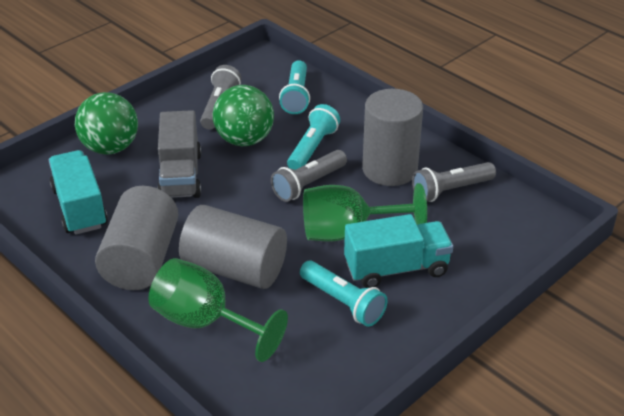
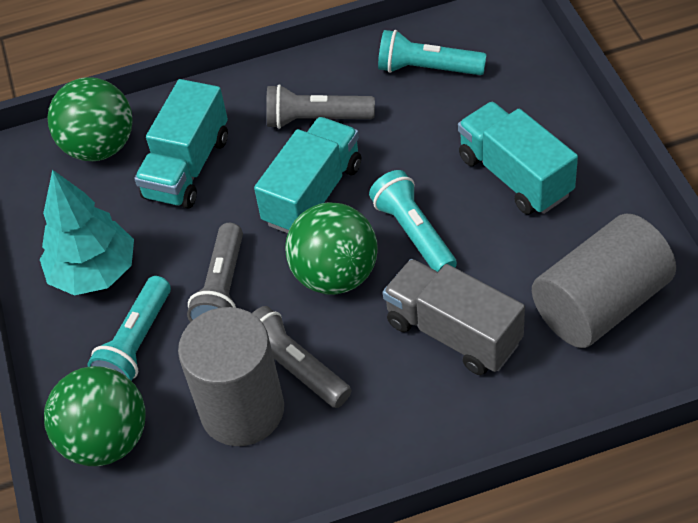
green ball: [75,92,138,155] [213,85,274,146] = 2 -> [44,366,146,466] [47,77,133,161] [285,202,378,295] = 3
green goblet: [148,258,288,362] [303,183,427,242] = 2 -> none = 0
grey cylinder: [95,186,178,290] [179,205,287,289] [362,89,423,186] = 3 -> [178,307,284,446] [532,214,676,348] = 2
turquoise tree: none = 0 -> [40,170,134,295] = 1
turquoise truck: [49,150,108,234] [344,214,453,288] = 2 -> [134,79,228,209] [254,117,361,233] [458,102,578,215] = 3

